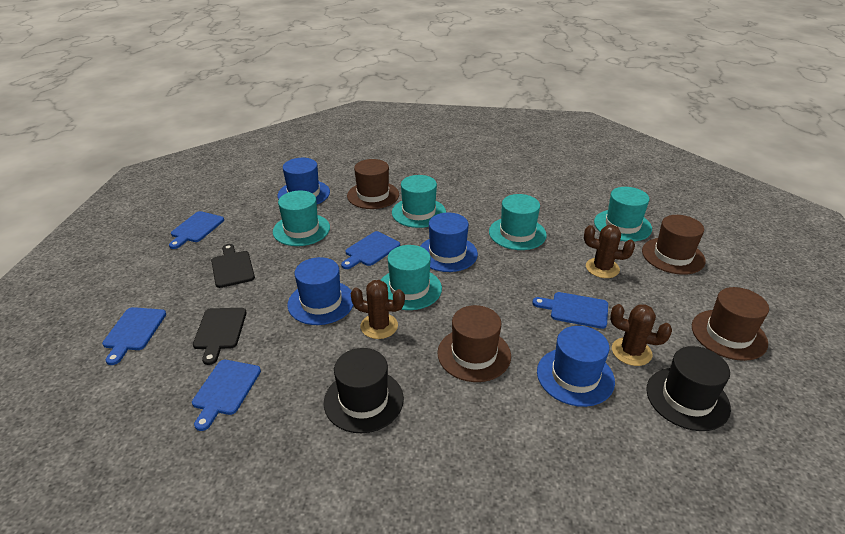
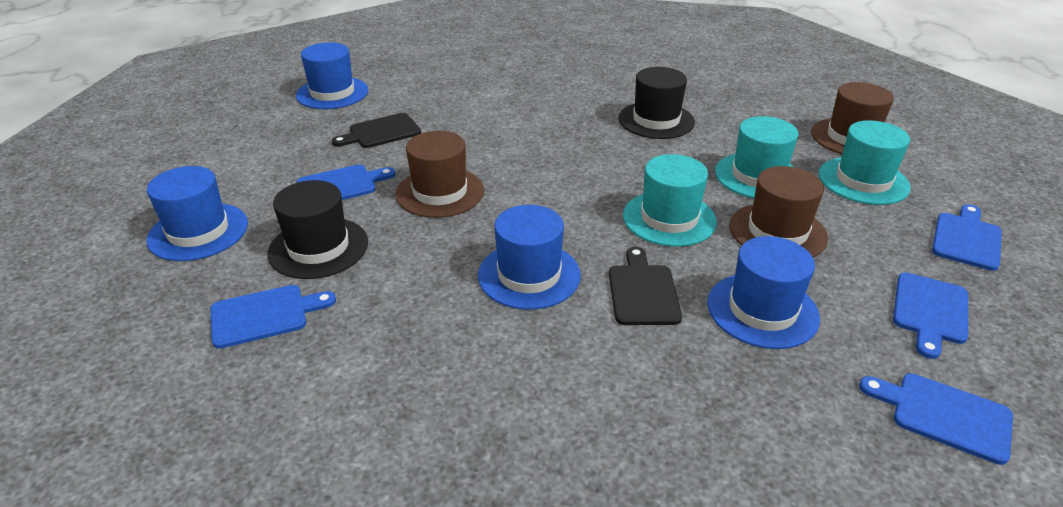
brown cactus: [350,280,405,339] [584,225,635,278] [610,304,672,366] = 3 -> none = 0
brown hat: [347,159,399,209] [437,305,511,382] [642,215,706,275] [692,287,769,361] = 4 -> [395,131,484,218] [729,166,828,257] [811,82,894,154] = 3
turquoise hat: [273,191,330,246] [381,245,442,310] [392,175,446,228] [489,194,547,250] [594,187,652,241] = 5 -> [623,154,717,247] [715,116,799,198] [819,120,911,205] = 3

